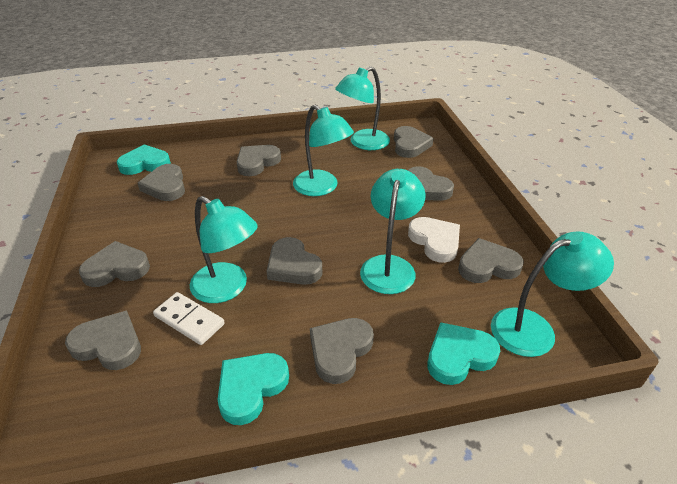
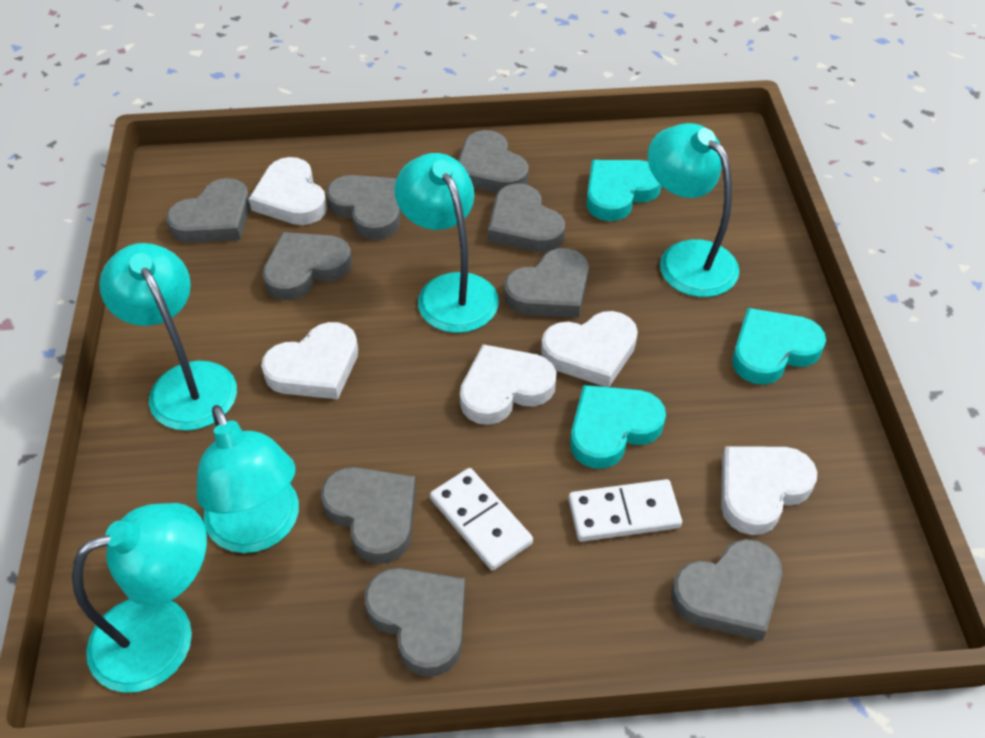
white domino: [153,292,225,345] = 1 -> [430,468,533,571] [568,479,682,542] = 2
white heart: [408,217,460,263] = 1 -> [249,157,327,225] [261,322,358,399] [460,344,556,425] [541,311,638,387] [721,446,817,535] = 5

